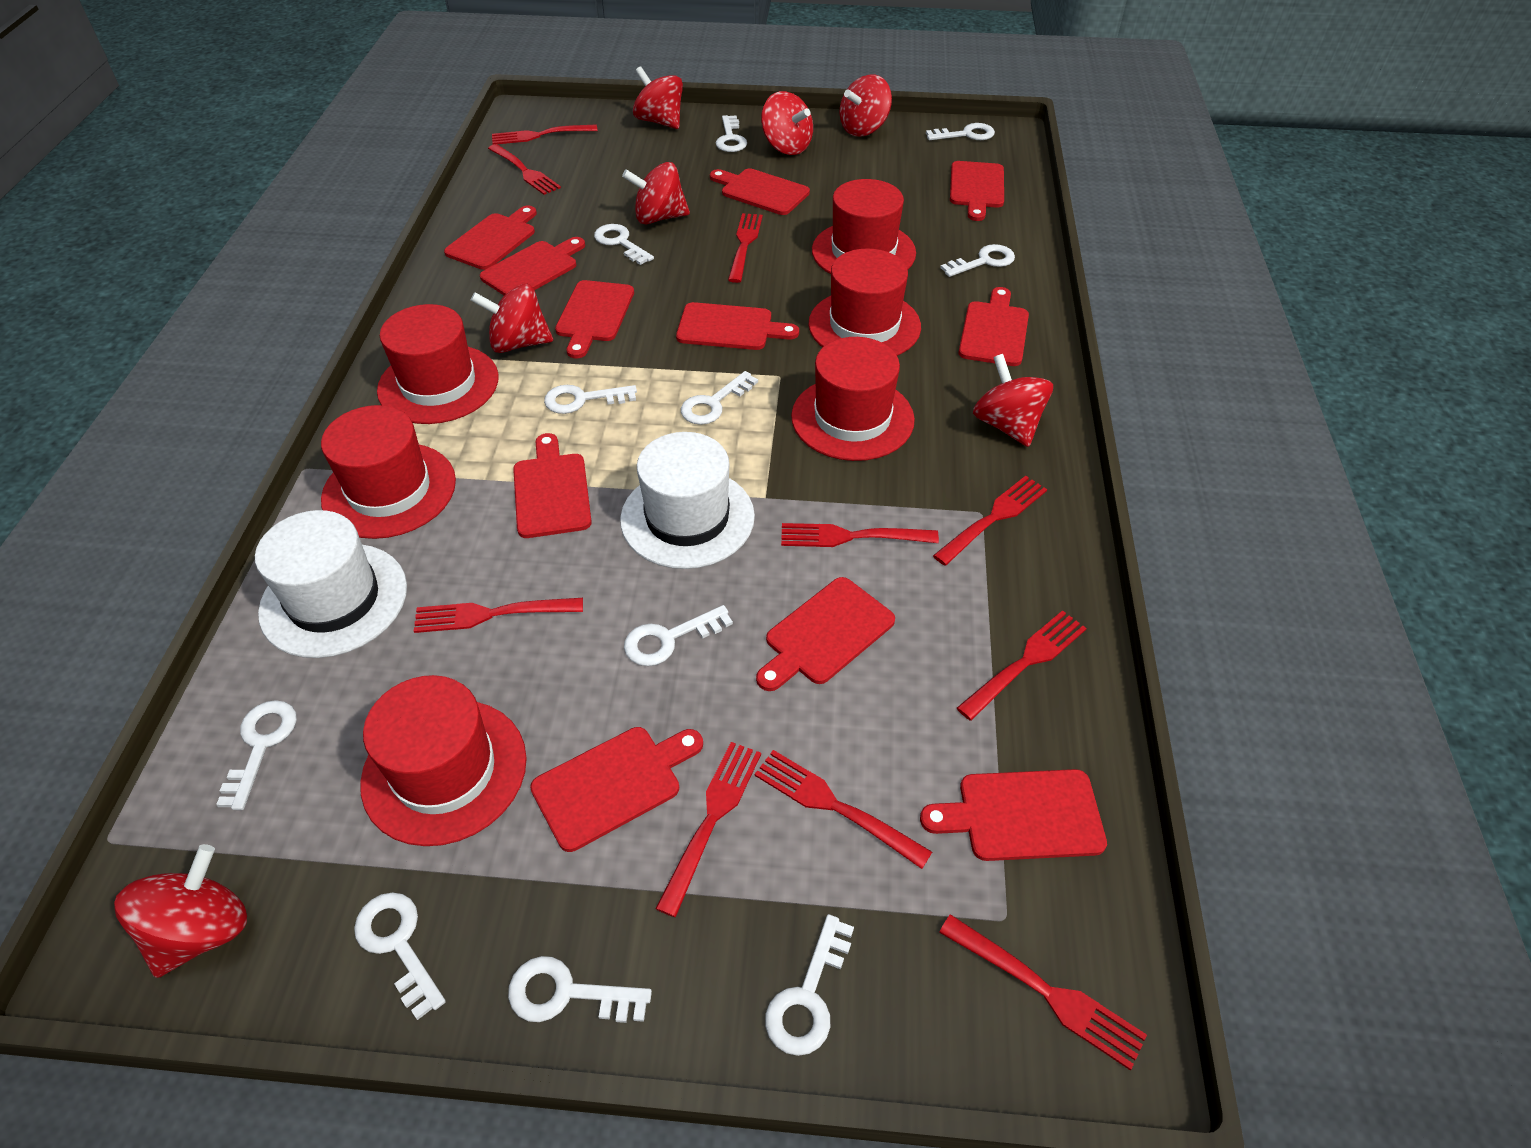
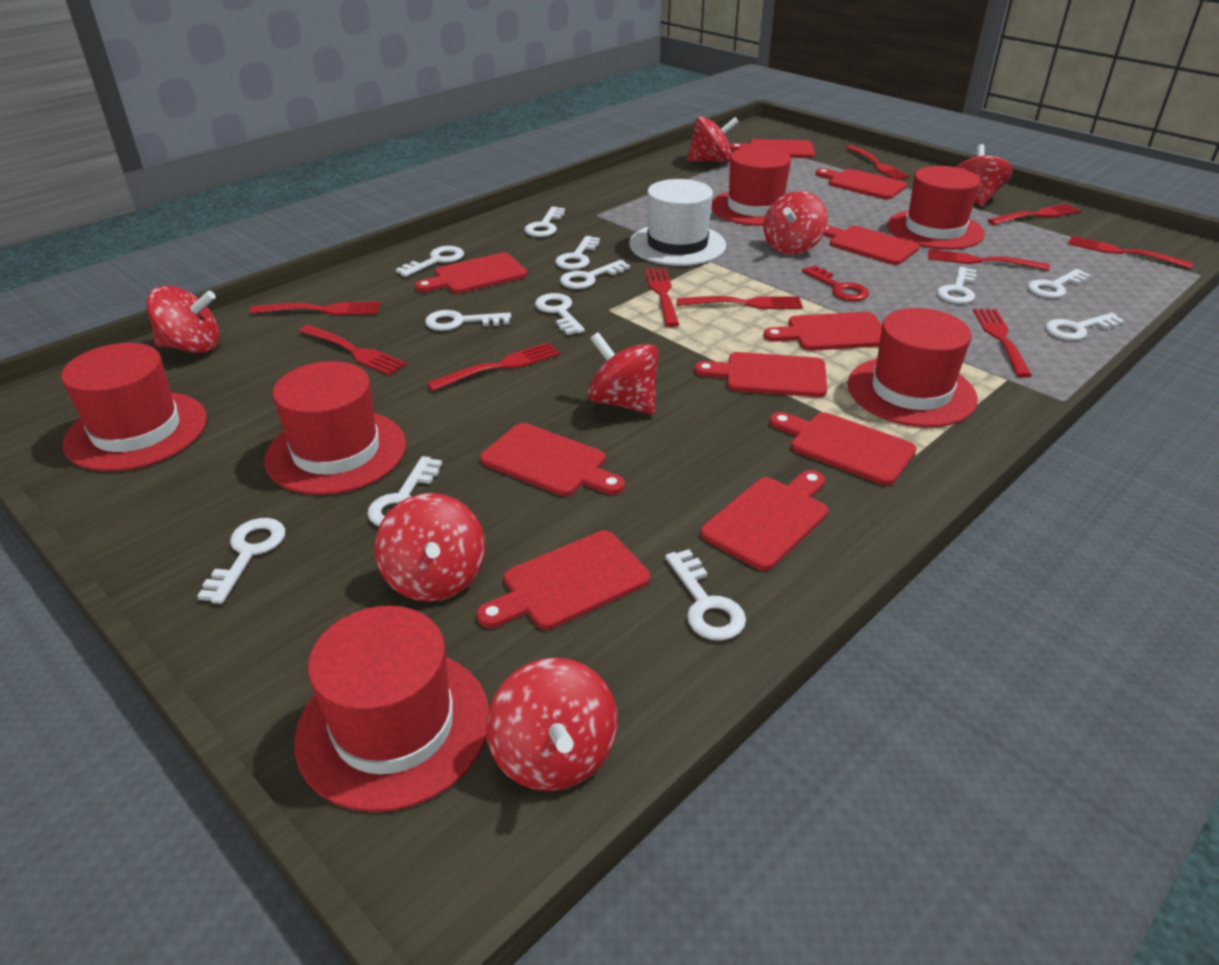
red cutting board: [444,205,537,270] [480,237,585,296] [513,433,592,538] [530,727,703,852] [555,280,634,358] [676,302,799,350] [710,168,810,215] [756,577,895,691] [920,769,1107,861] [950,161,1004,221] [958,287,1029,366] = 11 -> [415,253,527,293] [476,531,650,630] [480,423,625,496] [694,352,827,397] [701,470,828,571] [730,139,815,158] [764,312,882,351] [769,412,917,485] [815,168,907,199] [823,225,920,265] = 10
red key: none = 0 -> [802,265,869,301] = 1
white hat: [255,510,407,658] [620,432,755,569] = 2 -> [629,179,726,266] = 1
white key: [216,700,297,810] [354,892,446,1020] [508,956,652,1023] [544,385,637,414] [594,224,654,265] [624,605,733,666] [681,371,758,425] [716,115,747,152] [765,914,854,1056] [926,123,995,140] [940,244,1015,277] = 11 -> [197,518,285,604] [367,456,442,526] [396,246,464,277] [425,310,511,331] [524,206,565,237] [535,293,585,335] [555,236,600,270] [560,260,630,289] [665,549,746,641] [937,267,977,304] [1027,269,1091,298] [1045,313,1125,341] = 12

